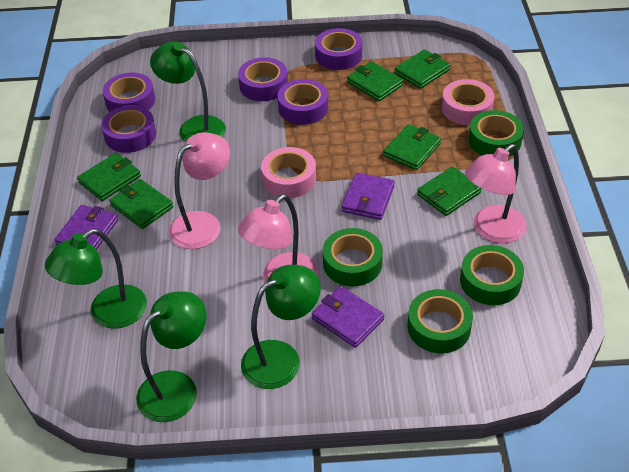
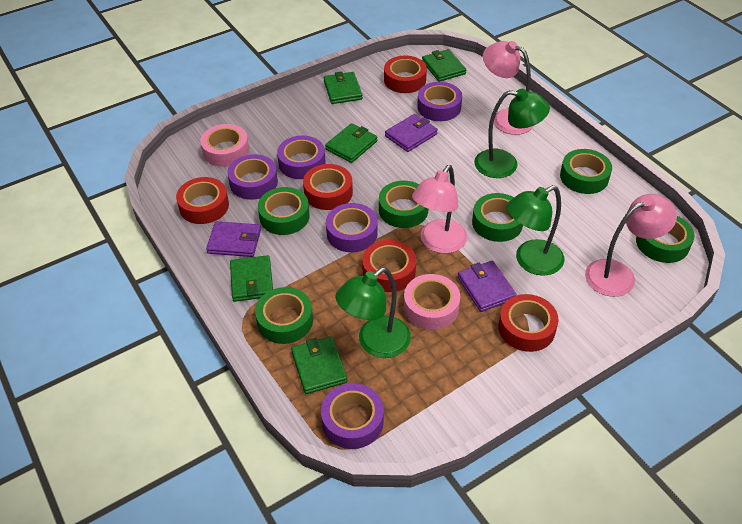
green lamp: [45,229,147,329] [136,291,207,422] [150,42,226,142] [241,265,321,389] = 4 -> [335,268,411,358] [474,89,550,178] [506,185,564,276] = 3
green tape: [323,228,383,286] [407,289,473,353] [460,245,524,305] [468,110,524,157] = 4 -> [255,287,313,344] [258,187,310,235] [379,181,428,228] [472,193,523,242] [560,149,612,194] [636,216,695,263] = 6
green wallet: [77,153,141,201] [109,179,173,229] [347,61,404,101] [383,124,441,170] [395,49,450,89] [417,166,482,216] = 6 -> [230,255,273,302] [291,336,347,394] [324,71,363,104] [325,123,377,163] [422,49,466,82] = 5
red tape: none = 0 -> [176,177,229,224] [303,164,353,210] [362,240,416,292] [384,56,427,93] [498,294,559,352] = 5

